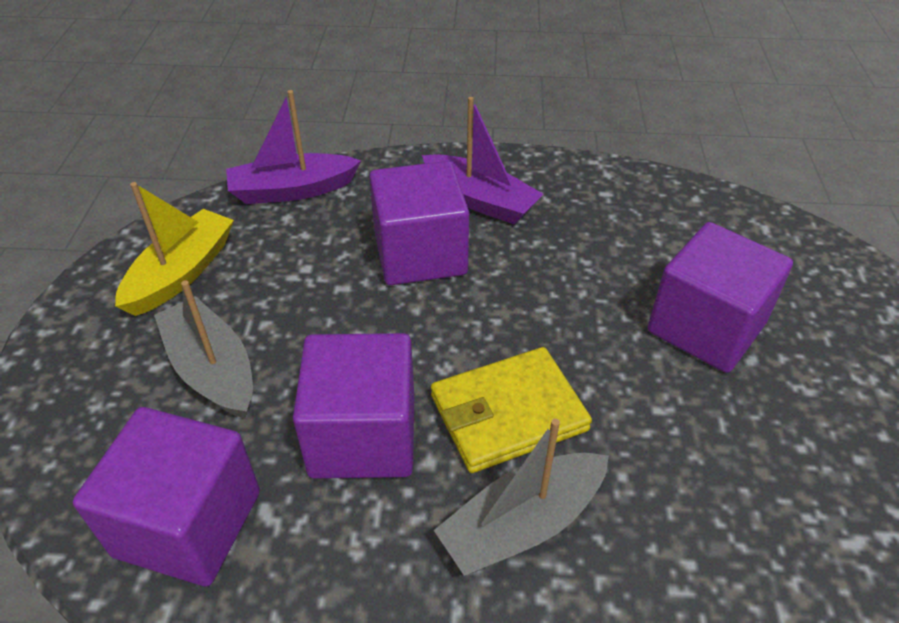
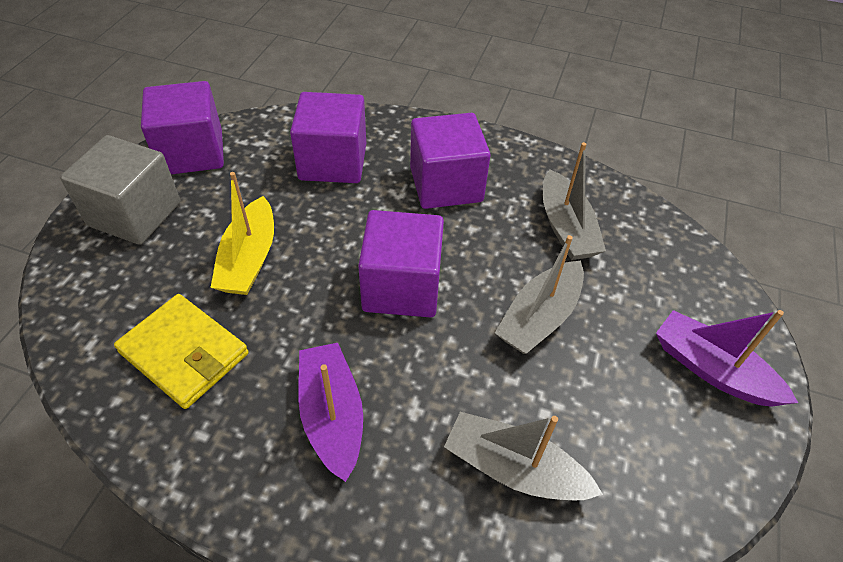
grey boat: [154,280,253,419] [434,418,609,576] = 2 -> [444,412,603,500] [495,235,584,354] [543,142,606,260] = 3
grey cube: none = 0 -> [60,135,180,245] = 1

